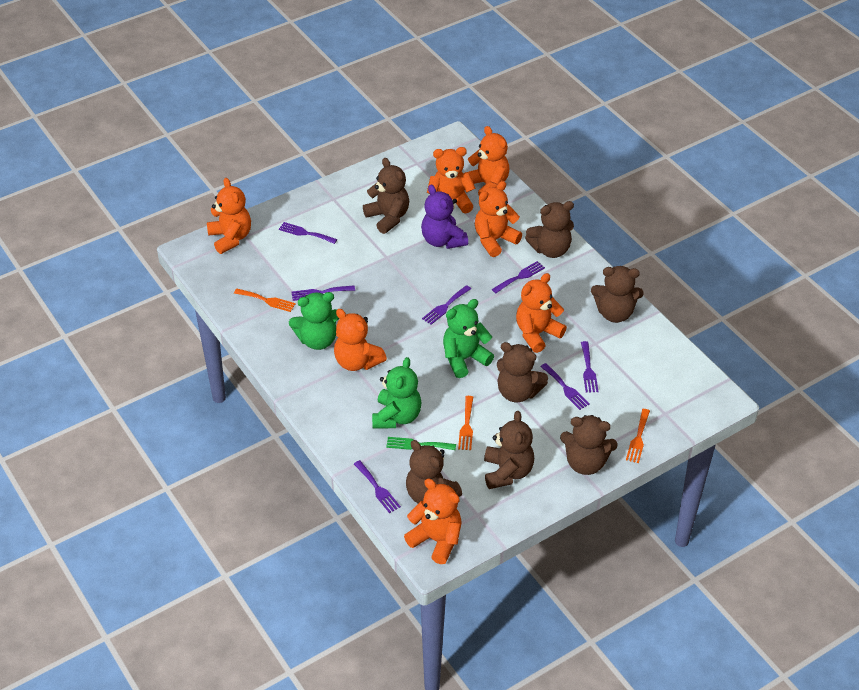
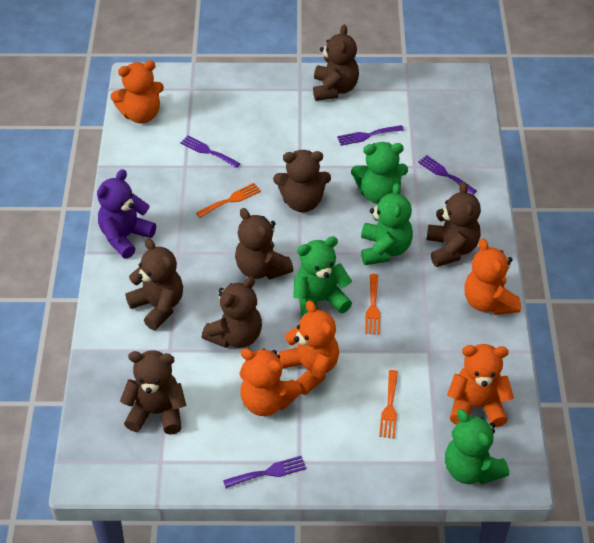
green fork: [386,437,456,450] = 1 -> none = 0
green teddy bear: [289,292,339,350] [372,357,422,428] [443,299,494,378] = 3 -> [293,236,352,317] [351,142,408,204] [361,183,413,265] [445,409,509,484] = 4
orange teddy bear: [207,178,251,254] [334,309,387,371] [404,479,462,564] [427,147,475,214] [463,126,509,195] [475,181,522,257] [516,273,567,353] = 7 -> [111,60,164,123] [239,348,302,416] [278,300,339,395] [447,344,514,427] [464,238,521,315] = 5
purple fork: [279,222,337,244] [292,285,355,301] [354,460,401,513] [422,285,471,325] [492,261,545,293] [540,363,590,410] [581,341,599,393] = 7 -> [180,135,240,168] [223,456,306,488] [337,125,404,146] [418,155,477,195] = 4

